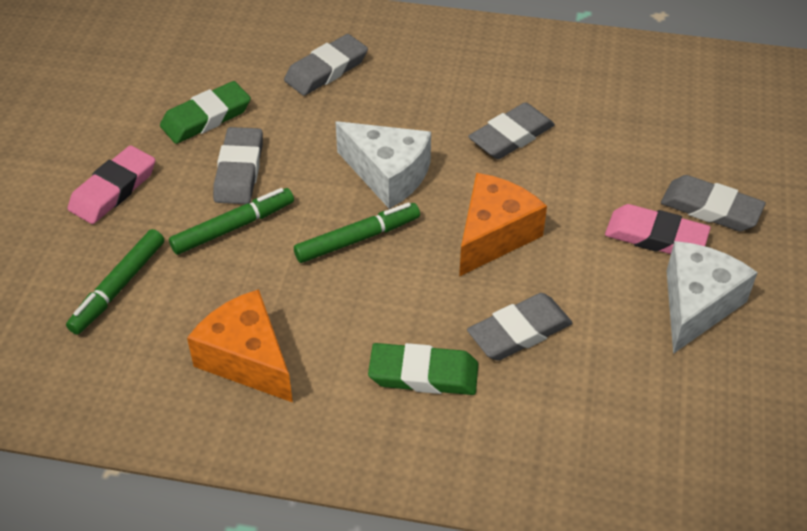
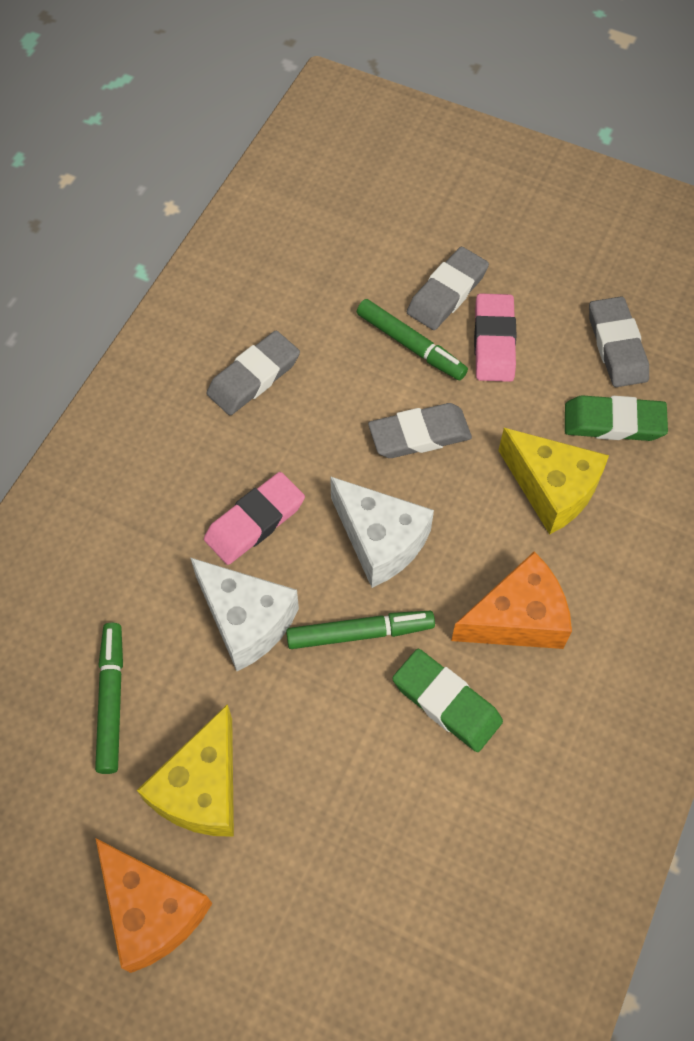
grey eraser: [213,127,263,204] [284,34,368,96] [467,293,573,361] [468,102,555,159] [661,175,766,231] = 5 -> [206,331,300,415] [368,403,472,458] [407,247,489,330] [589,296,649,387] = 4
yellow cheese: none = 0 -> [137,704,234,837] [498,428,609,535] = 2

